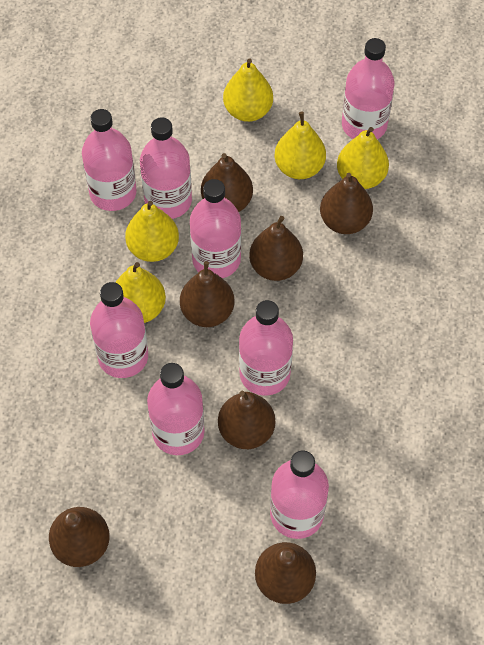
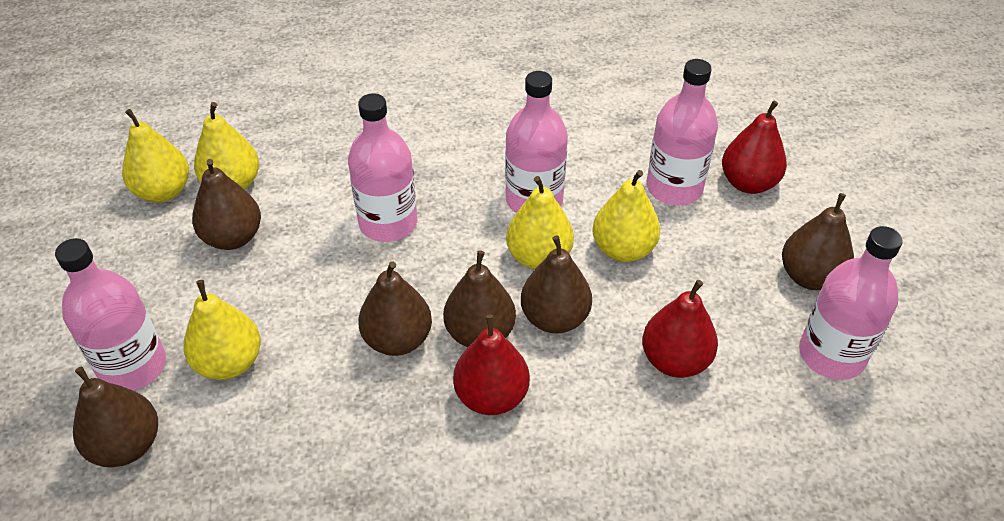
brown pear: [49,507,110,567] [180,261,234,327] [201,153,253,212] [218,391,275,449] [249,216,303,281] [255,542,316,604] [320,173,373,234] = 7 -> [73,366,158,467] [192,159,261,250] [358,261,432,356] [443,250,516,347] [521,236,592,334] [782,193,854,290] = 6
pink bottle: [82,109,137,211] [90,282,148,378] [140,117,192,219] [147,363,205,455] [190,179,241,278] [239,300,293,396] [270,450,329,539] [342,38,394,139] = 8 -> [55,238,166,391] [348,93,417,242] [505,71,568,213] [646,59,718,205] [799,226,902,380] = 5
red pear: none = 0 -> [453,314,530,415] [642,280,718,378] [722,100,787,194] = 3

